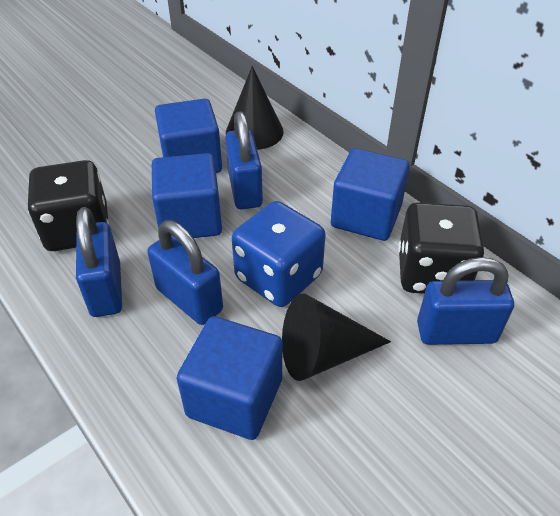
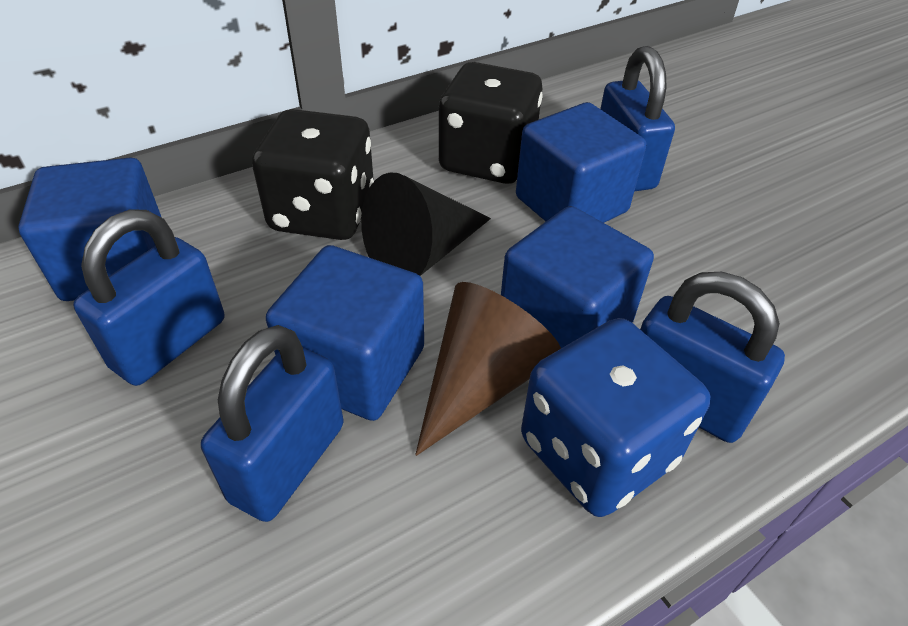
black cone: [226,66,284,150] [282,294,391,381] = 2 -> [361,172,491,276] = 1
brown cone: none = 0 -> [415,282,561,456] = 1

